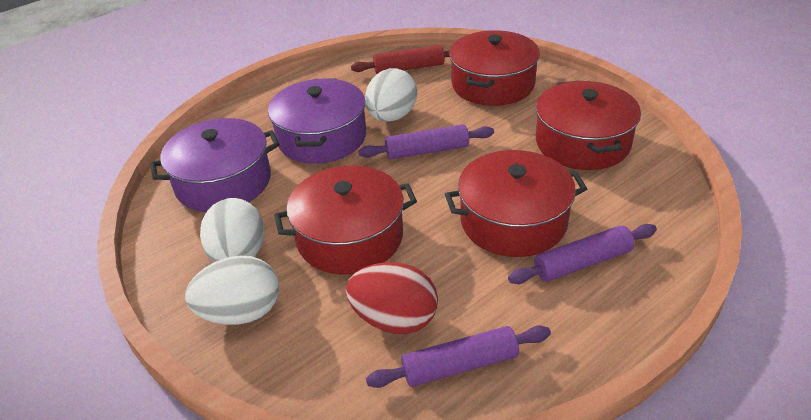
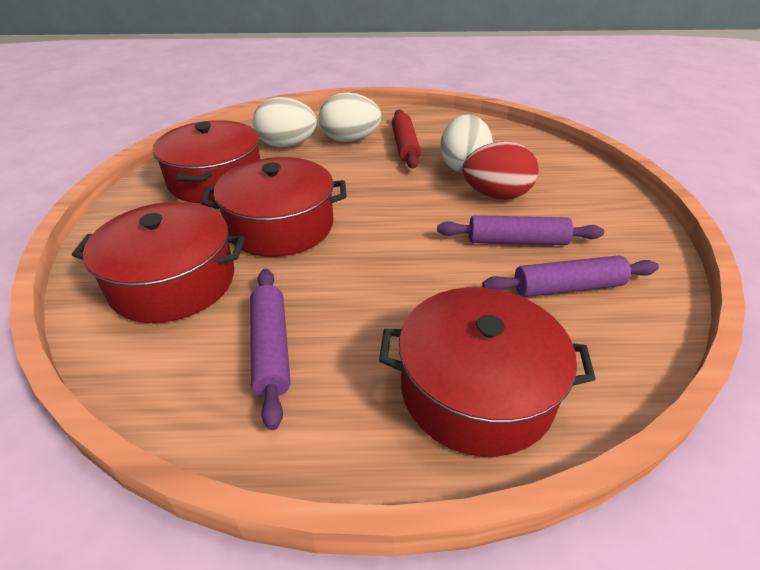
purple pot: [150,118,279,212] [268,78,366,164] = 2 -> none = 0

